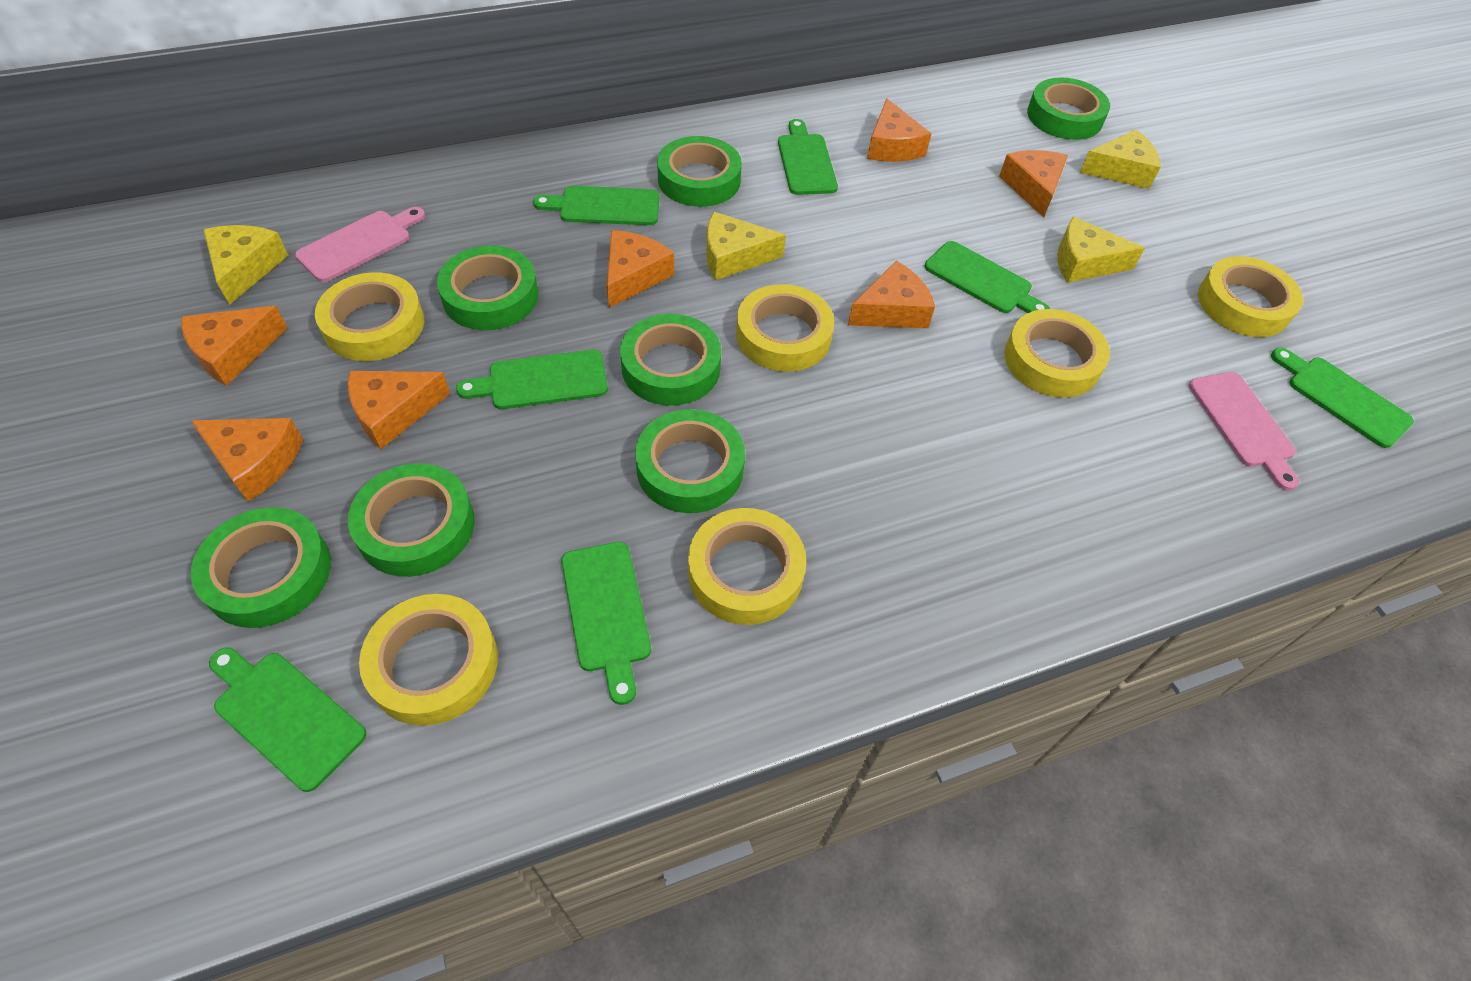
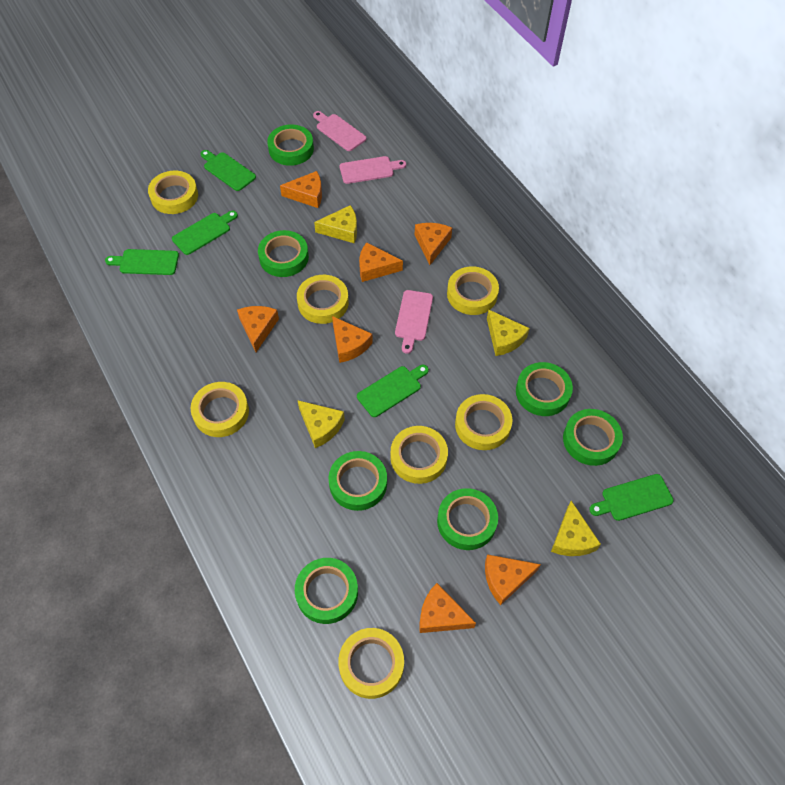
green cutting board: [209,648,366,792] [456,350,608,409] [533,186,660,225] [561,542,651,705] [778,119,838,195] [925,241,1050,313] [1271,347,1414,448] = 7 -> [105,249,179,275] [172,211,238,255] [200,150,256,191] [357,365,429,417] [589,474,674,521] = 5
pink cutting board: [295,207,425,282] [1189,372,1299,490] = 2 -> [313,111,366,151] [340,156,406,184] [395,290,433,353] = 3
yellow tape: [315,272,424,361] [359,594,498,726] [688,508,806,625] [736,284,834,372] [1004,309,1110,398] [1198,256,1303,337] = 6 -> [148,171,198,214] [191,382,249,437] [297,275,349,324] [338,628,404,699] [390,426,448,484] [447,266,499,315] [455,394,512,450] = 7

